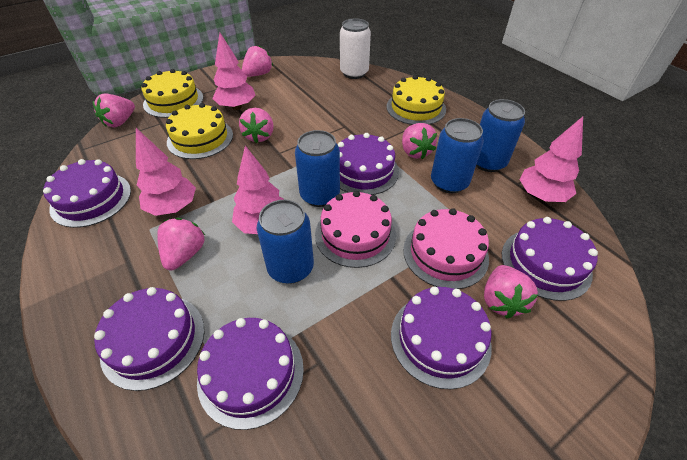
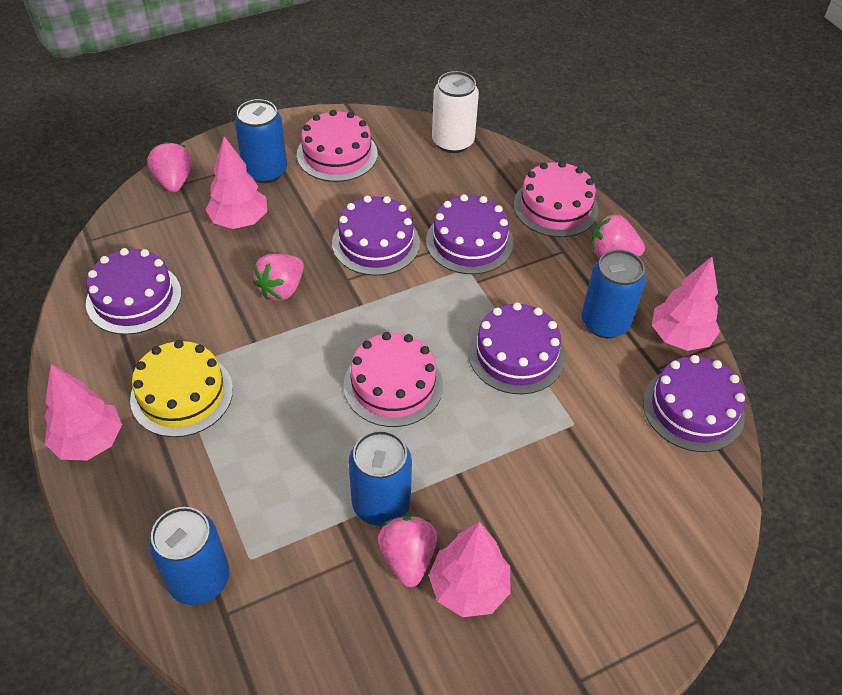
pink cake: [315,191,396,268] [403,208,489,289] = 2 -> [297,110,378,182] [344,332,443,427] [514,161,598,237] = 3
pink strawberry: [93,93,135,127] [157,218,205,270] [239,108,274,143] [242,45,273,77] [402,123,437,159] [484,265,538,318] = 6 -> [147,142,192,193] [253,254,304,301] [378,515,437,587] [591,214,645,258] = 4
purple cake: [43,159,131,228] [94,287,204,391] [197,318,304,430] [338,133,399,195] [391,287,492,389] [502,217,598,301] = 6 -> [86,248,181,335] [332,196,420,276] [426,194,513,274] [468,303,565,394] [643,355,745,452] = 5
yellow cake: [141,69,204,118] [166,103,233,159] [387,75,446,125] = 3 -> [130,340,233,437] = 1

